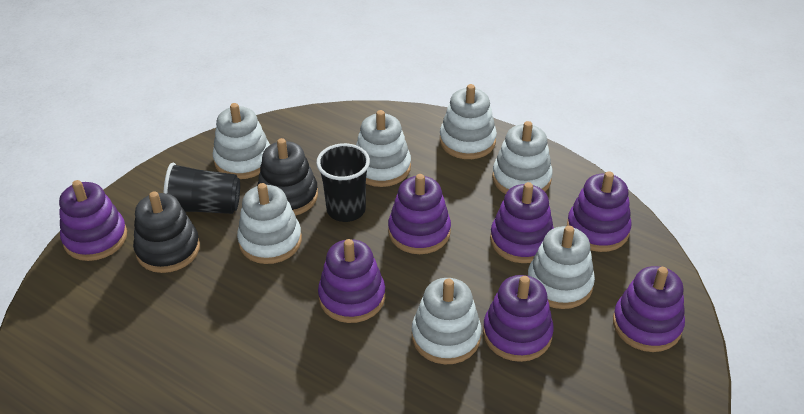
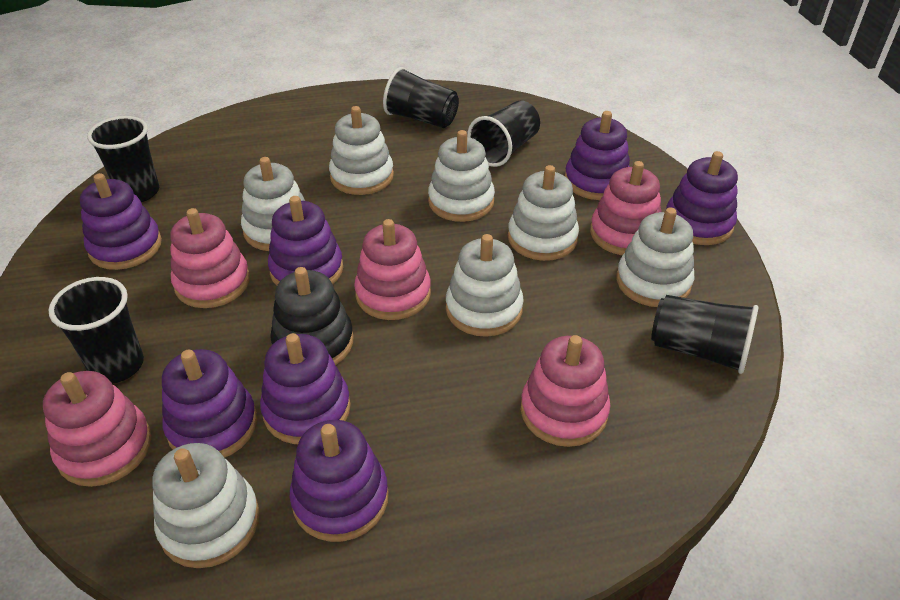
black cup: [163,163,240,214] [316,143,370,222] = 2 -> [48,277,144,384] [87,116,159,202] [383,67,459,128] [467,101,540,167] [651,295,758,374] = 5
black stacking toy: [133,191,200,273] [257,138,318,216] = 2 -> [270,267,353,365] = 1
pink stacking toy: none = 0 -> [43,371,152,487] [170,208,250,308] [354,219,431,320] [521,335,611,447] [590,161,662,255] = 5

